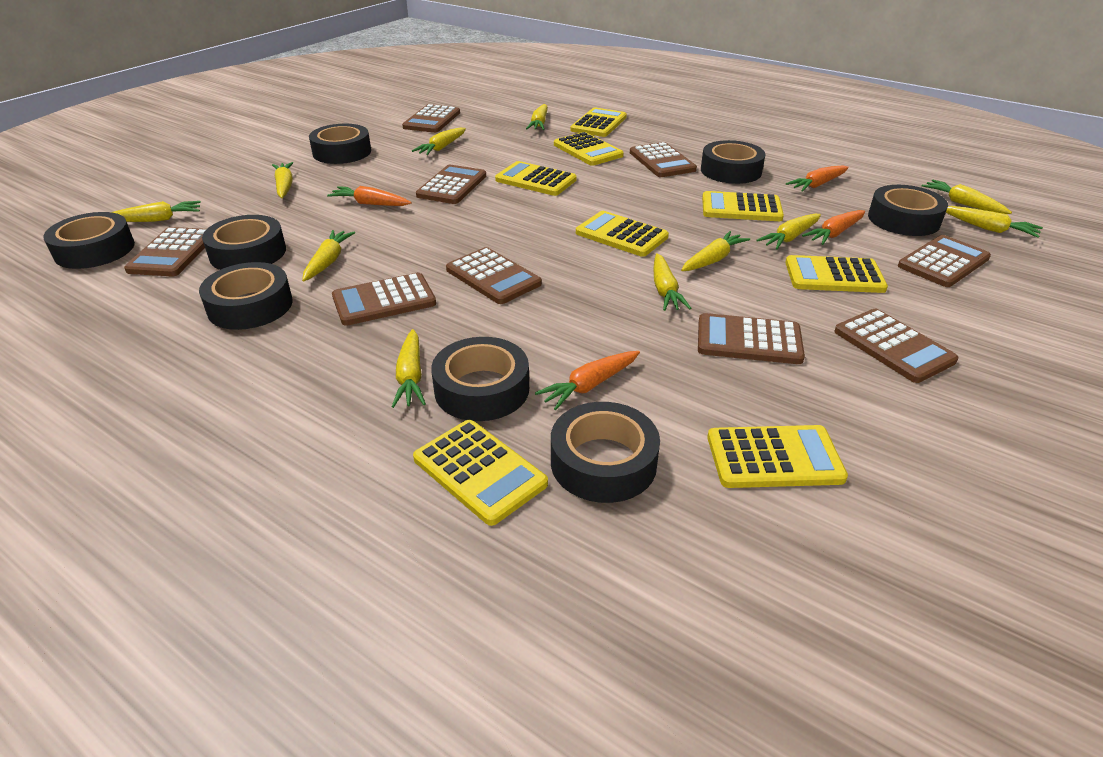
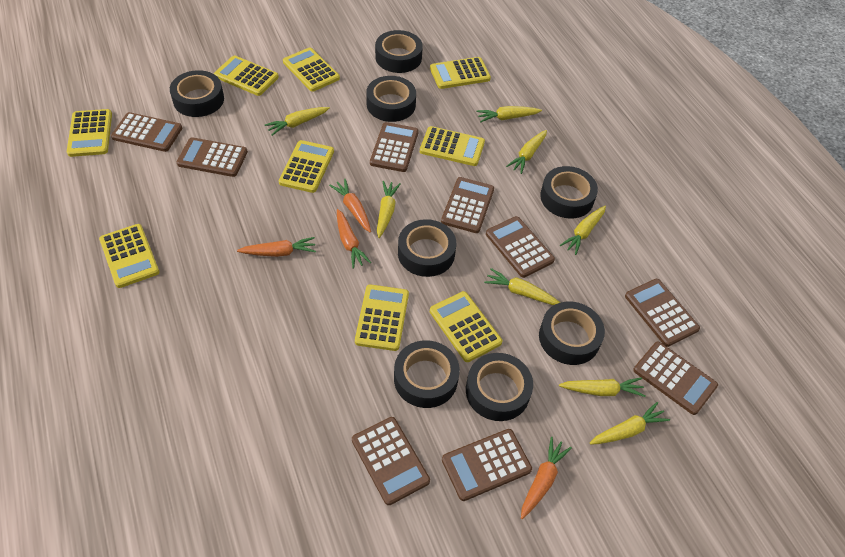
yellow calculator: [413,420,548,526] [495,161,577,196] [554,132,624,166] [570,108,627,137] [576,211,669,257] [702,191,784,221] [707,425,848,488] [785,255,888,293] = 8 -> [67,109,112,157] [99,224,159,288] [214,55,279,96] [279,140,334,193] [283,47,340,92] [355,284,409,351] [420,126,485,166] [430,57,491,89] [430,291,502,362] = 9
yellow carrot: [112,201,201,222] [272,162,293,198] [302,230,355,281] [392,329,426,408] [412,128,466,155] [526,104,548,130] [653,253,691,311] [681,231,750,271] [756,214,821,250] [922,180,1012,214] [946,206,1043,238] = 11 -> [265,107,330,136] [377,181,401,238] [476,106,542,123] [484,268,560,305] [506,130,547,174] [559,377,646,397] [560,206,606,255] [590,402,670,445] = 8

